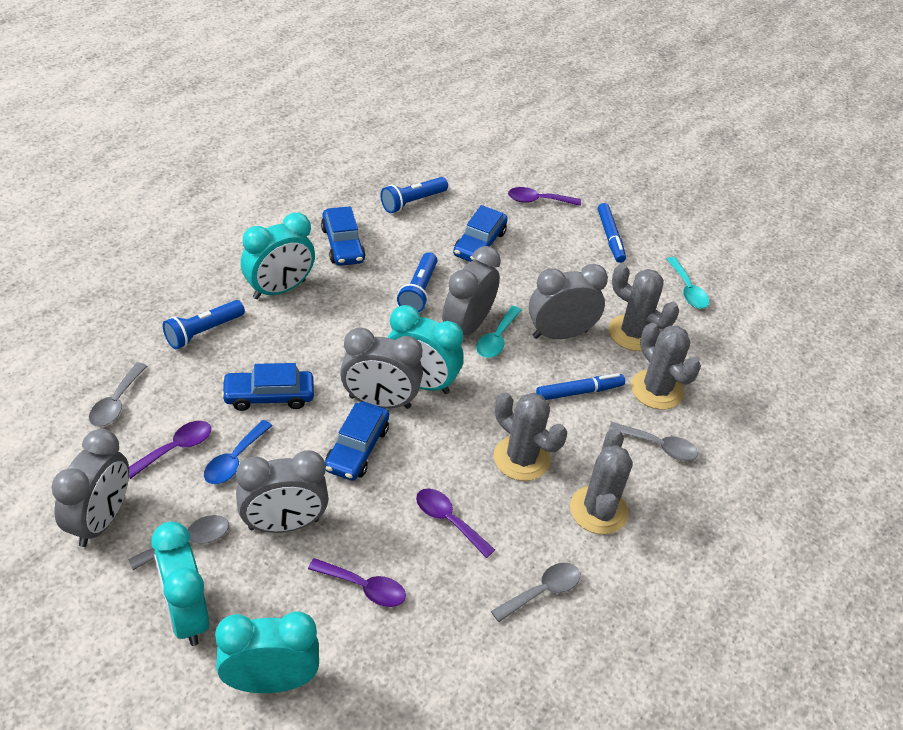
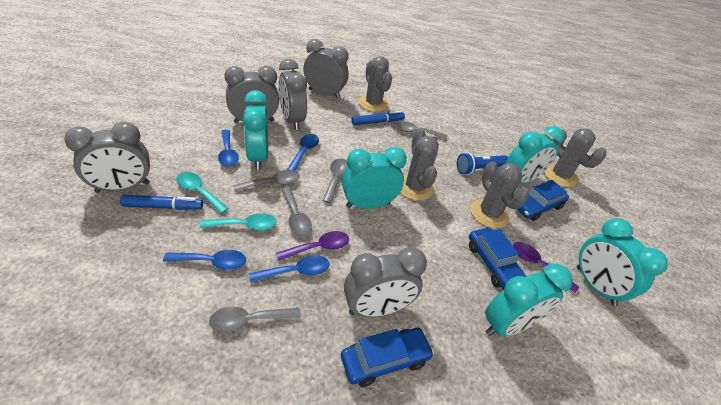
blue car: [221,363,314,411] [321,206,365,266] [325,401,389,481] [453,205,508,262] = 4 -> [341,328,434,387] [469,228,526,290] [517,180,569,221] = 3
blue flashlight: [163,300,245,349] [380,177,448,213] [397,252,437,312] = 3 -> [457,152,508,175] = 1
blue spoon: [204,420,272,484] = 1 -> [163,250,246,270] [218,130,239,167] [249,255,329,283] [287,134,319,171] = 4
grey spoon: [89,362,147,427] [128,515,229,570] [491,563,581,622] [609,422,698,461] = 4 -> [209,307,301,332] [233,170,300,192] [281,187,312,235] [323,158,348,203] [395,121,447,139] = 5
purple spoon: [129,421,211,479] [308,558,406,607] [416,488,495,558] [508,187,581,206] = 4 -> [276,231,349,261] [513,242,579,293] = 2
turquoise clock: [151,522,209,646] [215,611,319,693] [241,213,315,299] [387,305,464,394] = 4 -> [243,90,268,170] [342,147,407,209] [485,264,573,336] [506,126,564,184] [577,218,668,306] = 5

